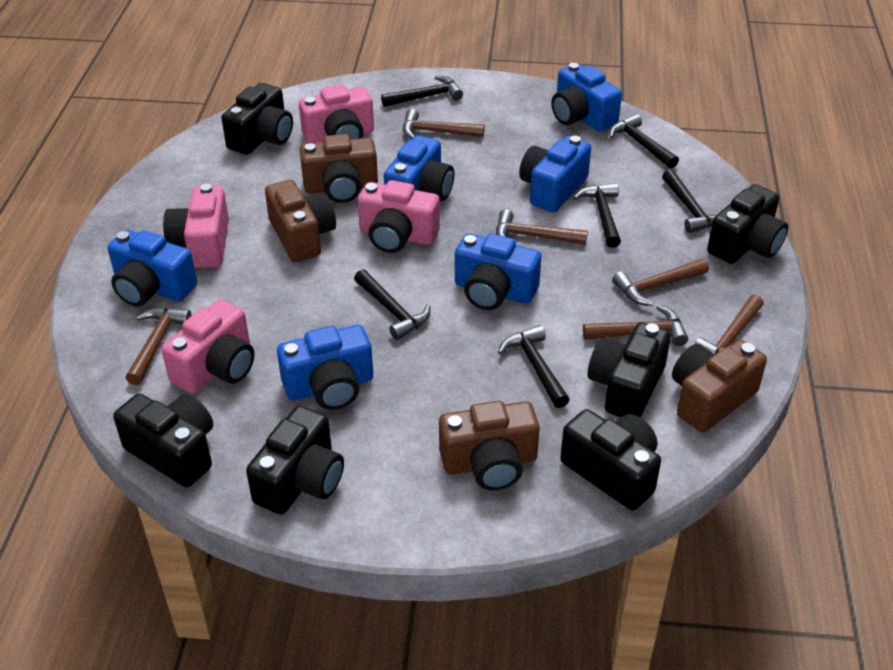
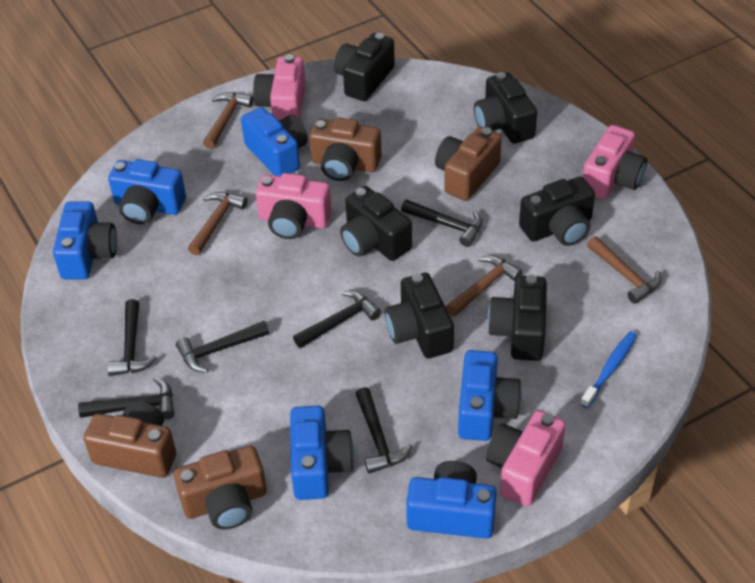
blue toothbrush: none = 0 -> [580,331,637,408] = 1
brown hammer: [126,307,191,385] [403,109,485,139] [496,209,588,245] [583,305,688,346] [612,259,709,306] [695,295,764,354] = 6 -> [188,192,248,255] [203,93,253,149] [446,255,523,317] [587,236,662,304] = 4

